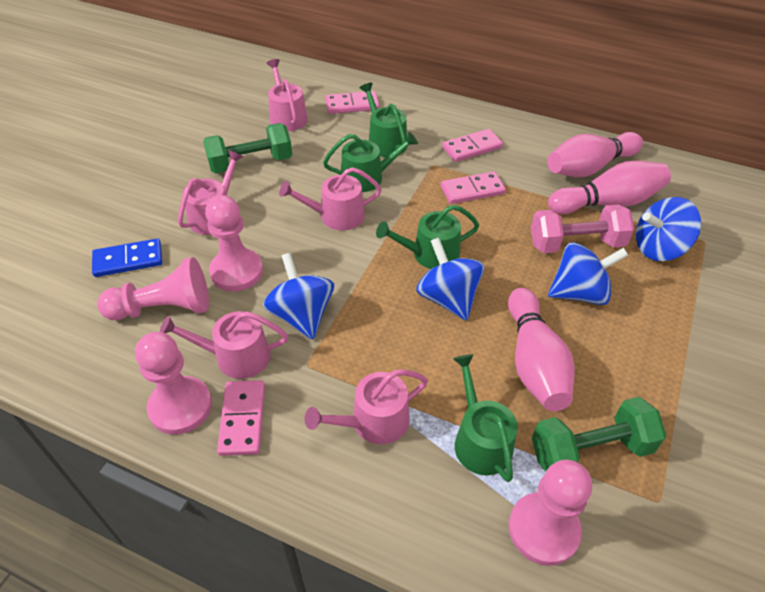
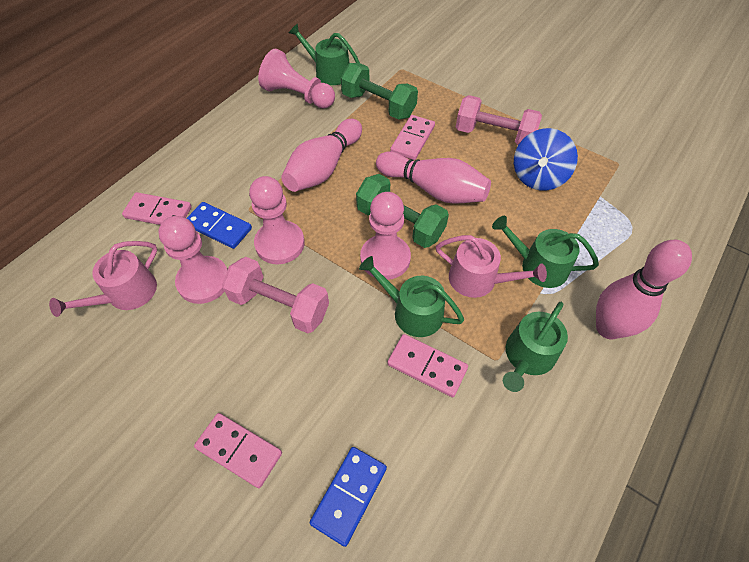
blue domino: [92,239,162,277] = 1 -> [187,202,252,249] [310,447,387,547] = 2
blue spinning top: [263,253,334,340] [416,238,484,321] [548,242,628,305] [636,197,701,261] = 4 -> [514,128,578,191] = 1
pink dumbbell: [531,205,634,253] = 1 -> [222,257,329,333] [456,95,542,145] = 2
pink watering can: [160,311,288,379] [178,150,243,235] [267,59,308,131] [279,167,382,230] [305,369,428,444] = 5 -> [49,241,157,317] [436,235,547,298] = 2

